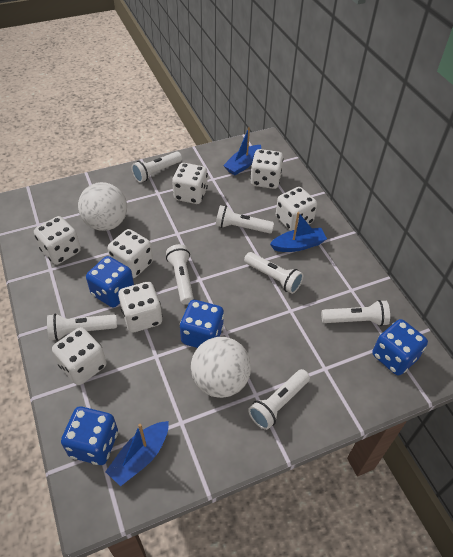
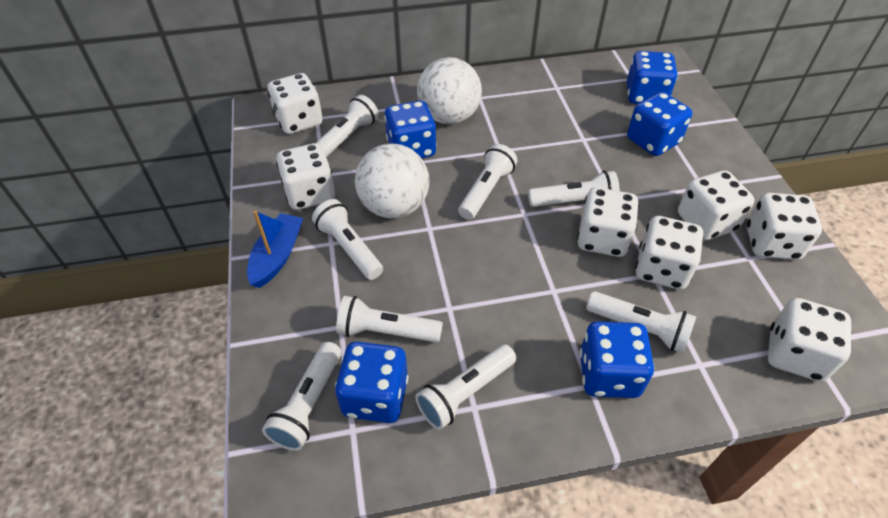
blue boat: [105,421,169,486] [223,127,261,175] [270,212,327,252] = 3 -> [247,210,303,288] = 1
blue dice: [61,406,118,465] [86,256,134,308] [180,300,224,348] [372,319,428,376] = 4 -> [335,341,408,423] [384,100,437,158] [580,321,654,398] [627,51,678,104] [627,92,692,156] = 5
white flashlight: [47,314,117,341] [131,152,182,183] [166,244,194,305] [216,205,274,233] [244,252,303,294] [248,369,310,430] [321,300,390,326] = 7 -> [262,342,341,451] [312,199,383,280] [316,95,379,157] [336,296,443,343] [415,344,516,430] [458,144,517,220] [528,171,620,207] [586,291,696,353] = 8

